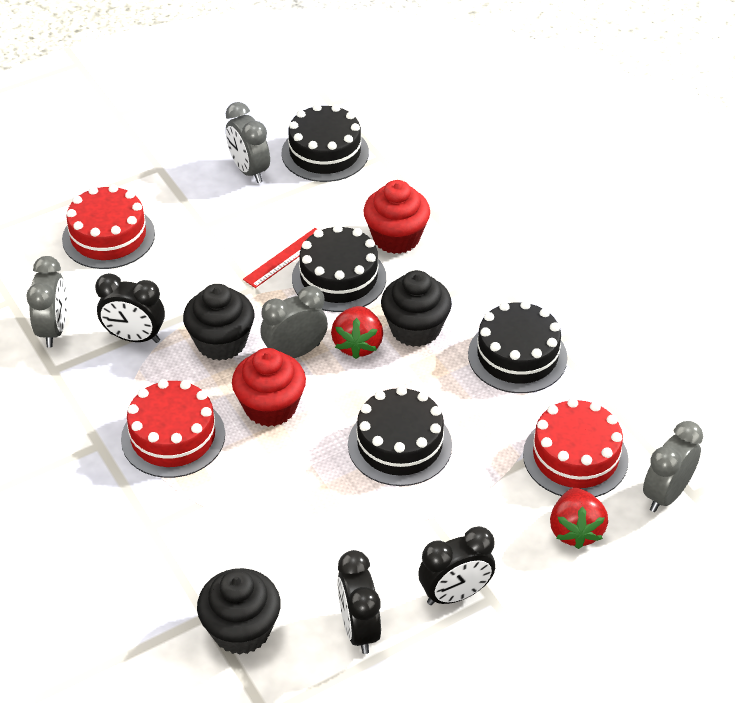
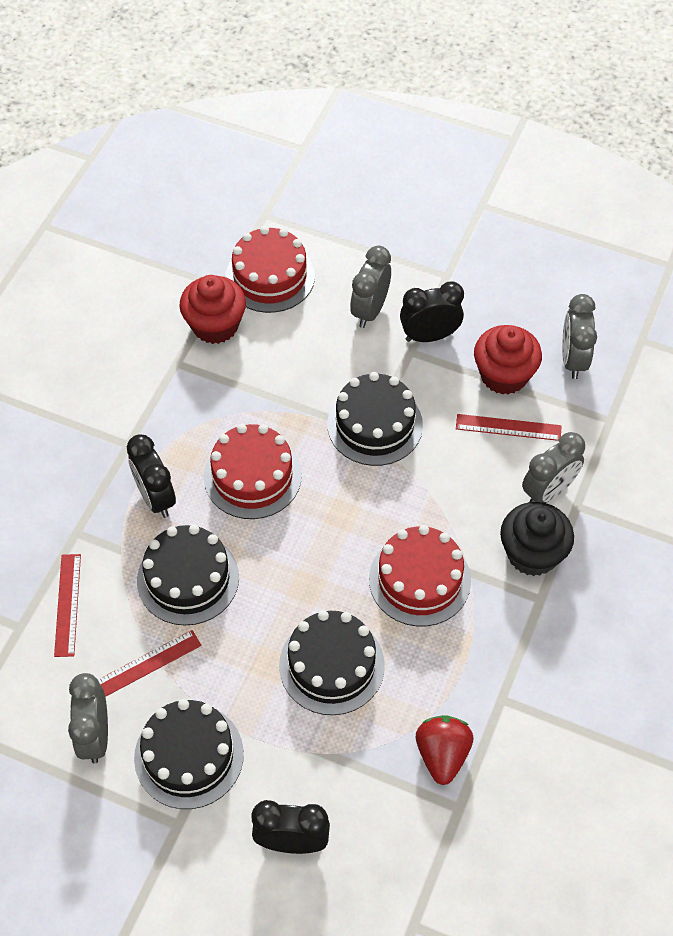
black cupcake: [183,284,254,361] [197,568,281,655] [381,270,452,347] = 3 -> [500,502,574,576] = 1
red ruler: [243,228,317,288] = 1 -> [54,554,81,657] [98,630,202,697] [456,414,562,441] = 3
red strawberry: [331,306,383,359] [550,488,608,549] = 2 -> [416,715,473,785] = 1

